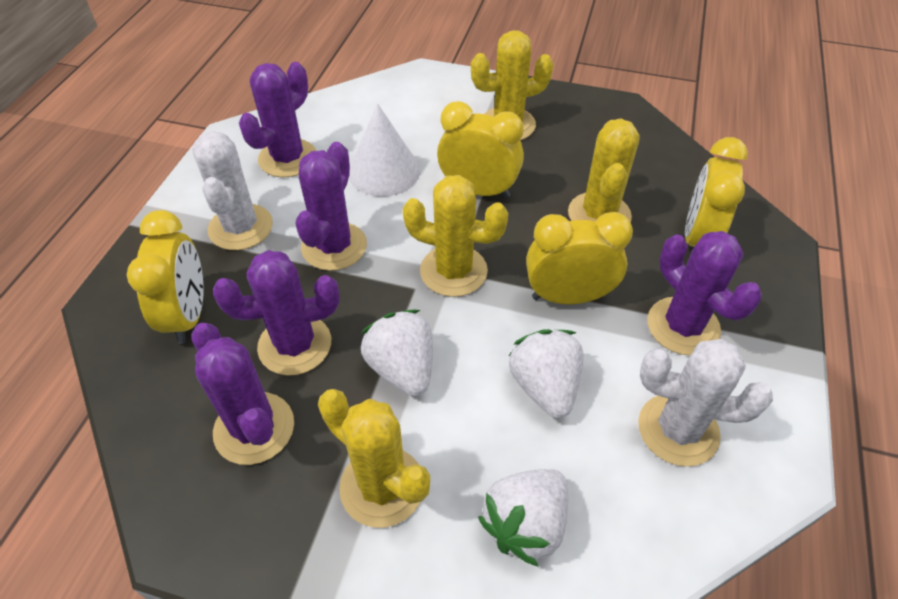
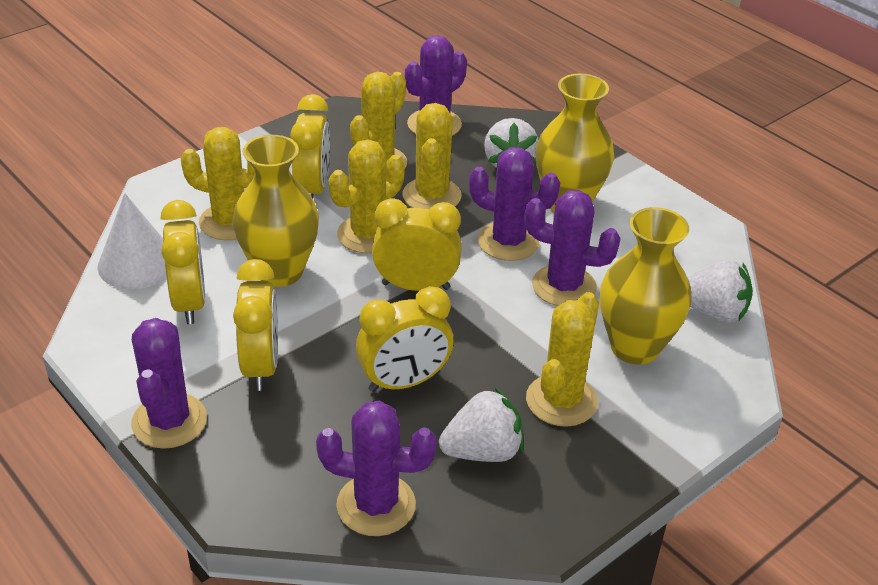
white cactus: [192,131,273,250] [638,339,773,466] = 2 -> none = 0
yellow cactus: [318,389,430,528] [403,175,509,297] [471,30,554,140] [568,118,640,222] = 4 -> [180,127,256,240] [329,139,405,253] [350,72,407,168] [402,103,462,210] [526,292,599,427] = 5
yellow clock: [127,210,204,344] [437,101,524,198] [526,212,633,304] [685,137,748,247] = 4 -> [161,200,205,324] [233,259,278,391] [290,94,330,198] [356,286,453,392] [372,198,461,291] = 5
yellow vase: none = 0 -> [233,135,319,287] [536,73,614,211] [600,207,691,365] = 3

